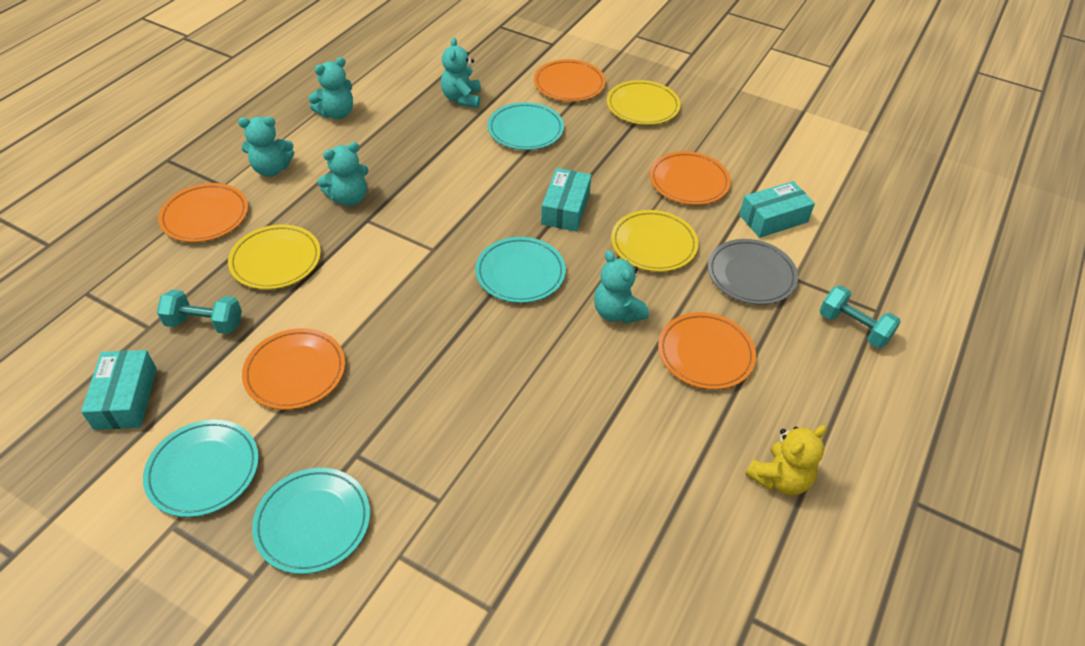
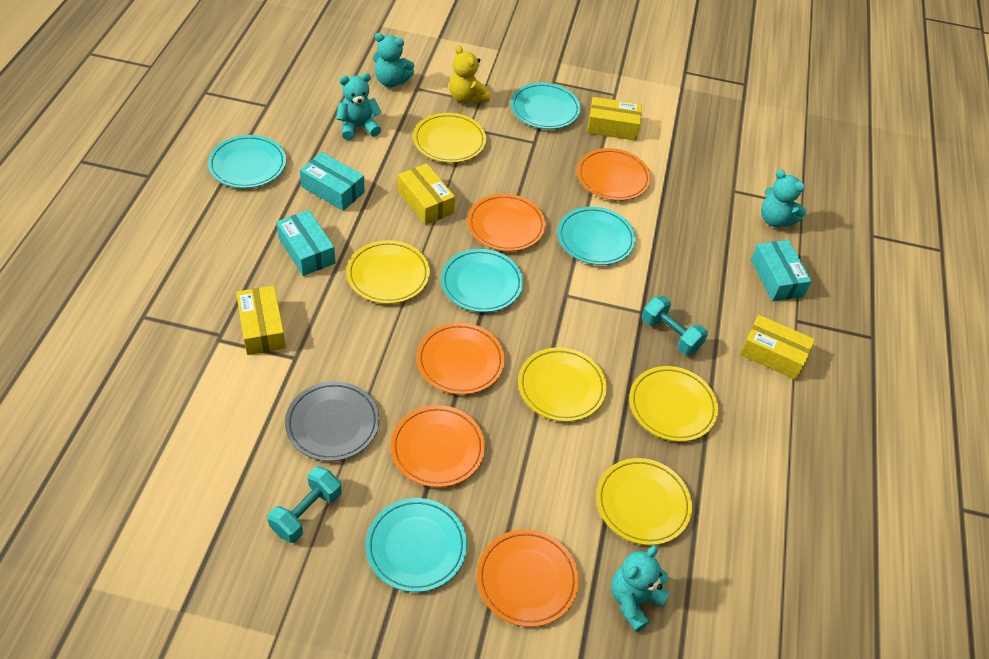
turquoise plate: [143,419,259,517] [252,468,370,574] [475,237,566,303] [488,102,564,150] = 4 -> [208,135,286,188] [365,498,467,592] [441,249,523,312] [511,83,581,129] [557,207,636,265] = 5
turquoise teddy bear: [238,116,294,177] [308,57,353,119] [317,142,369,206] [441,37,481,108] [594,250,649,324] = 5 -> [336,73,381,140] [373,33,415,87] [611,545,670,632] [761,170,806,227] = 4
yellow box: none = 0 -> [236,286,286,355] [398,163,455,225] [587,97,642,141] [740,315,815,380] = 4
yellow plate: [228,224,321,290] [607,80,681,125] [611,210,698,272] = 3 -> [346,240,430,304] [413,113,486,163] [518,347,607,422] [596,458,692,545] [629,366,718,442] = 5

